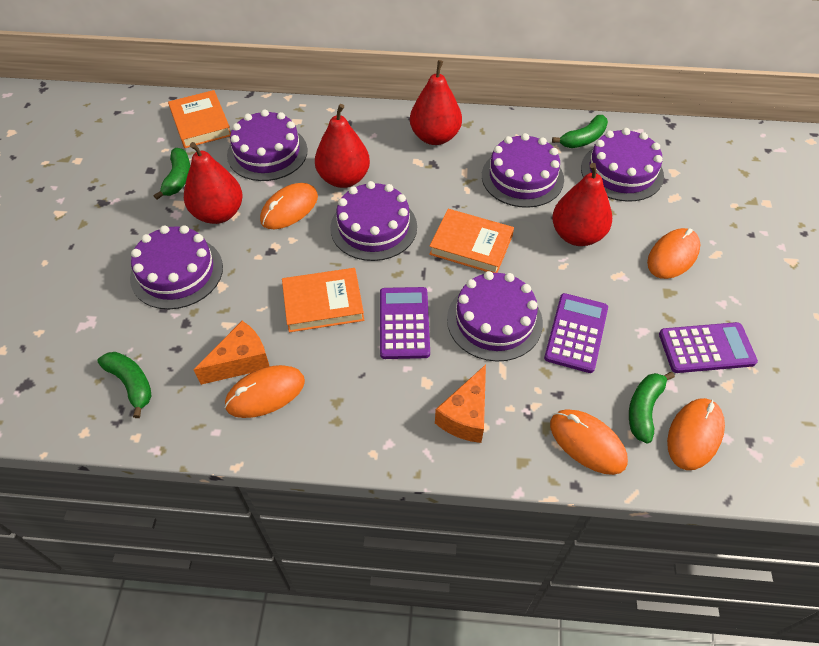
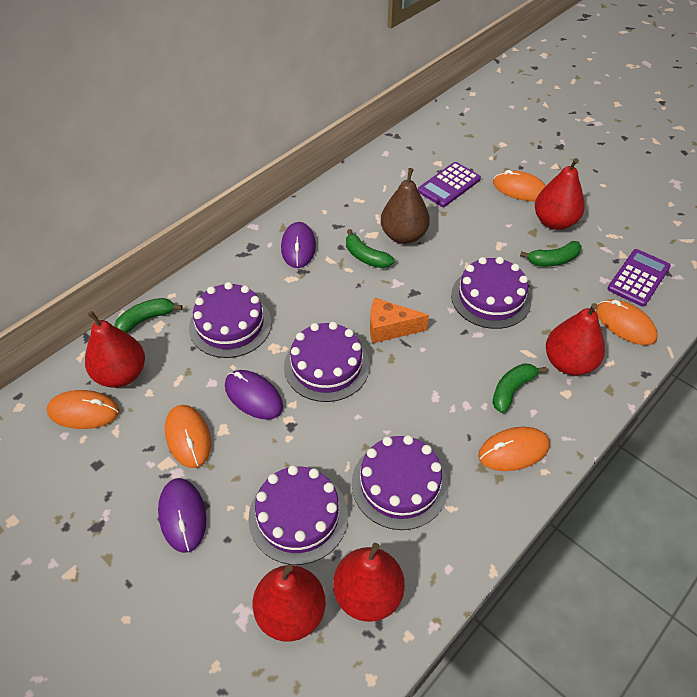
brown pear: none = 0 -> [381,168,430,244] = 1
orange book: [168,90,231,148] [282,268,364,332] [429,209,514,273] = 3 -> none = 0
orange cheese: [194,321,270,385] [435,364,486,443] = 2 -> [370,298,429,343] = 1
purple cake: [130,225,223,309] [227,109,308,181] [330,181,417,261] [447,271,543,362] [482,133,564,208] [581,128,664,202] = 6 -> [189,282,272,358] [248,465,348,565] [284,322,370,402] [352,435,448,530] [451,257,531,329] = 5
purple calculator: [380,287,430,359] [544,293,608,373] [659,322,758,373] = 3 -> [418,162,481,207] [607,249,671,307] = 2
purple mouse: none = 0 -> [158,478,207,553] [225,370,283,420] [281,222,316,268] = 3
red pear: [184,142,243,224] [315,104,370,188] [410,60,462,145] [552,163,612,246] = 4 -> [85,311,145,388] [253,564,326,642] [333,543,405,622] [535,158,585,230] [546,303,605,376] = 5

